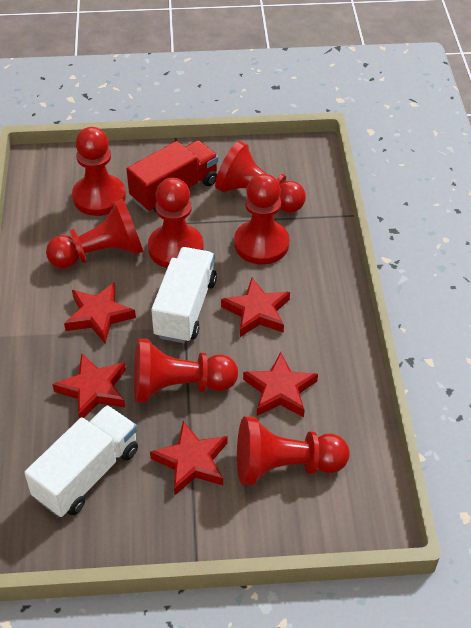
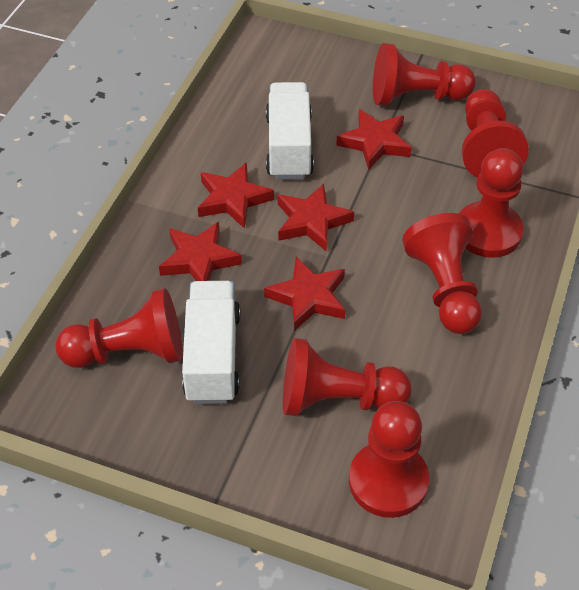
red truck: [126,140,219,212] = 1 -> none = 0

